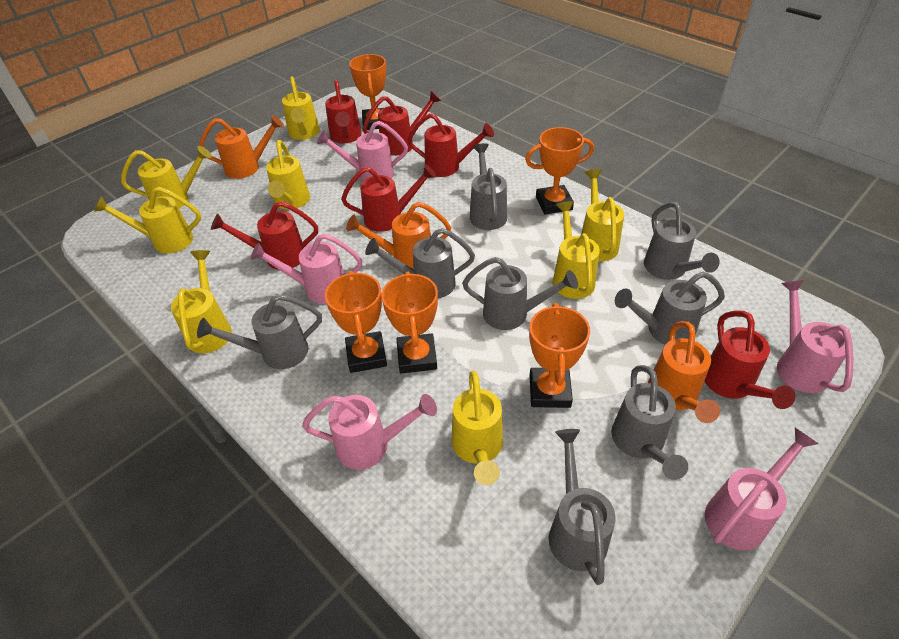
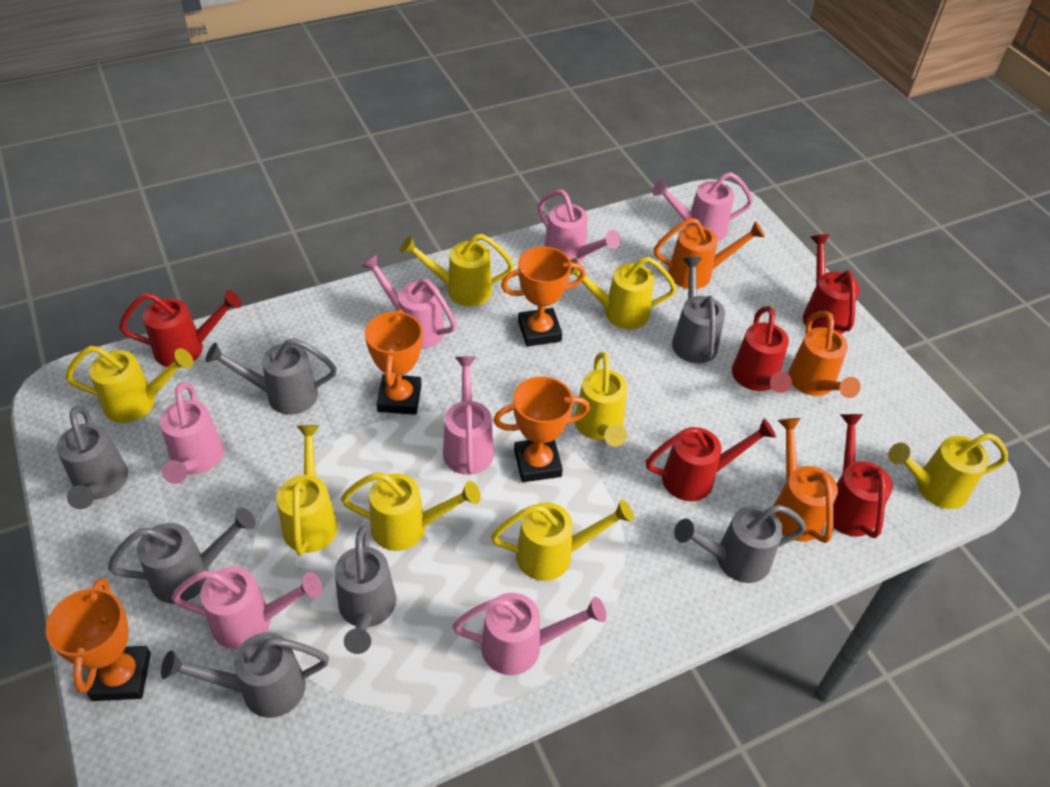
grey watering can: [197,294,322,369] [365,228,475,298] [462,257,578,330] [470,143,507,230] [549,429,616,585] [611,365,688,480] [615,272,725,345] [644,202,720,279] = 8 -> [57,406,128,509] [108,508,256,604] [161,632,329,718] [205,338,337,415] [335,526,396,654] [672,257,725,363] [674,505,806,583] = 7
orange trophy: [325,271,387,373] [349,54,386,130] [381,272,438,374] [525,127,594,214] [529,303,590,408] = 5 -> [45,578,151,701] [365,309,422,415] [494,376,590,482] [501,246,585,347] = 4
pink watering can: [250,234,363,304] [302,394,437,470] [317,121,408,181] [705,428,819,551] [777,280,854,393] = 5 -> [160,382,224,484] [171,566,322,649] [361,254,457,349] [443,356,494,475] [453,593,607,675] [538,190,621,264] [653,172,753,241] = 7
red watering can: [211,201,318,270] [325,79,362,143] [341,164,436,232] [363,91,441,156] [407,113,494,177] [705,311,795,409] = 6 -> [119,290,242,367] [646,418,776,501] [732,306,792,393] [803,234,860,335] [833,414,893,538] = 5

